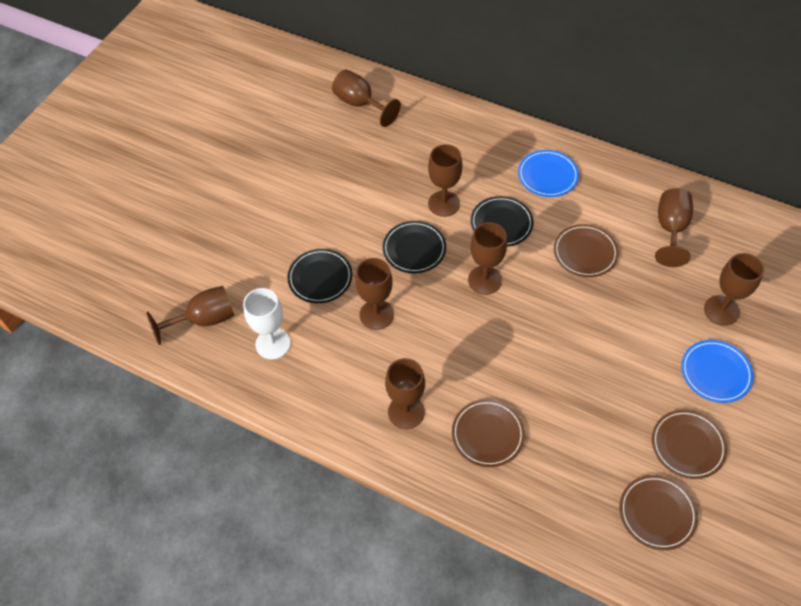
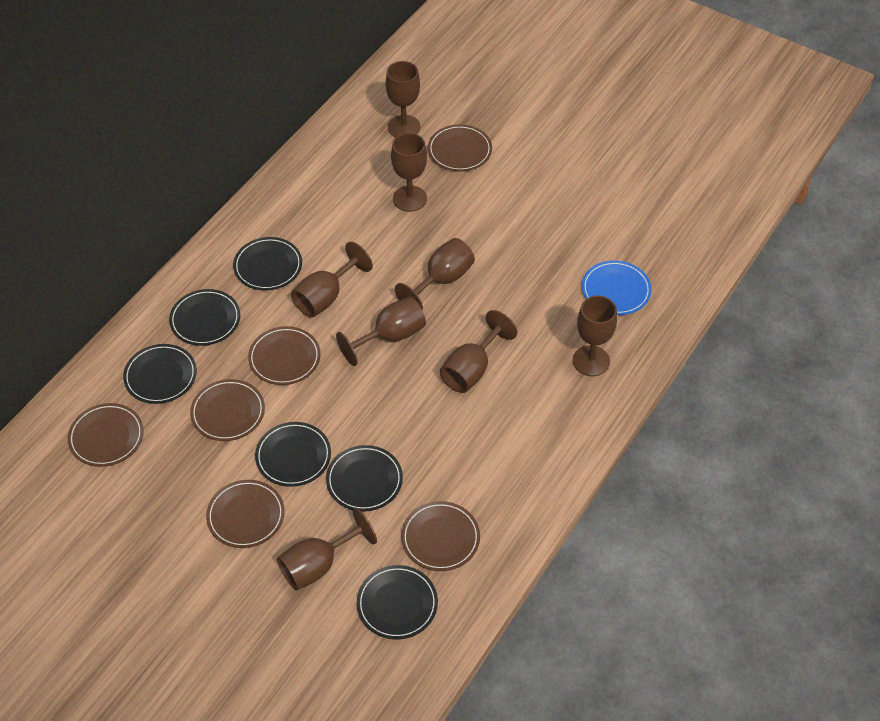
black plate: [287,249,352,303] [383,221,446,273] [471,196,534,247] = 3 -> [123,344,197,404] [169,289,240,346] [233,237,302,291] [255,422,331,487] [326,445,403,512] [357,565,438,640] = 6
blue plate: [518,150,579,197] [681,340,754,403] = 2 -> [582,260,652,315] = 1
brown plate: [452,399,525,467] [554,224,619,277] [620,475,698,550] [652,410,727,479] = 4 -> [68,403,144,467] [190,379,265,441] [206,480,285,548] [248,326,321,385] [401,501,480,571] [428,124,492,172] = 6
white goblet: [243,288,291,360] = 1 -> none = 0

